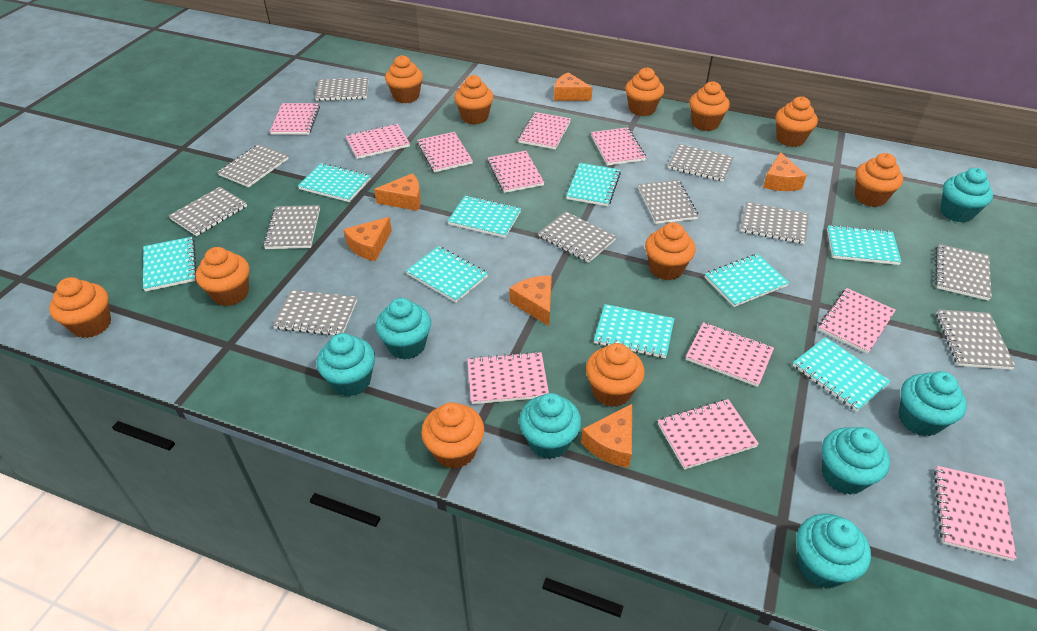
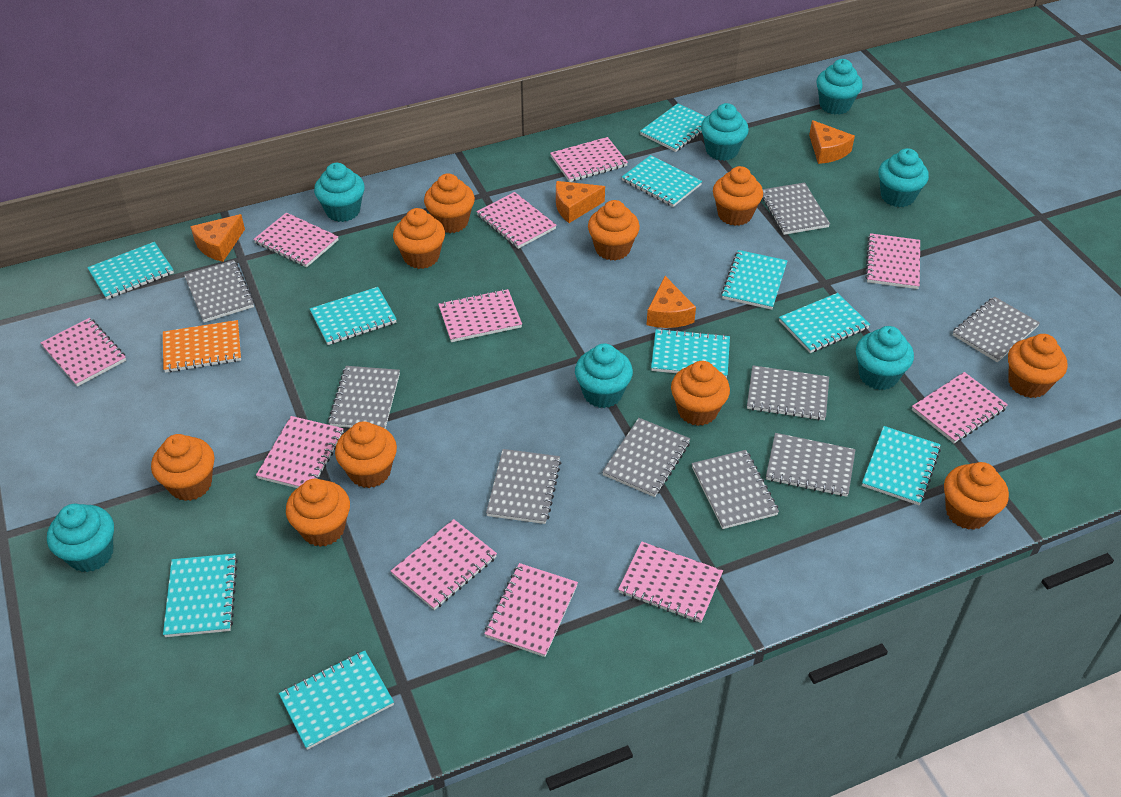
grey notebook: [169,187,247,236] [218,144,289,187] [263,205,320,249] [273,290,357,335] [315,77,368,101] [538,211,616,263] [638,180,698,224] [668,144,734,182] [741,202,809,244] [935,244,992,301] [936,309,1016,370] = 11 -> [184,260,254,322] [328,366,400,429] [486,449,561,524] [602,418,690,497] [692,450,779,529] [747,365,829,421] [763,182,830,235] [766,433,855,497] [953,296,1040,362] = 9
orange cheese: [344,217,392,261] [374,173,421,211] [510,276,552,326] [554,72,592,101] [581,404,632,468] [763,152,807,191] = 6 -> [190,214,245,262] [556,181,605,223] [647,276,696,328] [809,120,855,164] = 4
orange cupcake: [49,277,111,338] [196,247,249,306] [385,55,423,104] [421,402,484,469] [454,75,494,124] [586,343,645,407] [625,67,664,116] [645,222,696,280] [689,81,730,131] [776,96,818,147] [855,153,903,207] = 11 -> [151,434,214,501] [286,479,350,547] [335,421,397,488] [393,208,445,269] [424,173,475,233] [588,200,640,261] [671,361,730,426] [713,166,763,226] [944,462,1009,530] [1008,334,1068,398] = 10
orange notebook: none = 0 -> [163,320,241,373] = 1
turquoise notebook: [143,237,196,292] [298,163,370,202] [406,246,488,302] [448,195,521,238] [566,163,621,206] [594,304,675,358] [705,254,789,307] [793,337,891,412] [827,225,902,265] = 9 -> [87,242,174,299] [163,553,238,637] [279,650,394,750] [310,287,397,345] [622,155,702,207] [640,103,706,152] [651,329,730,378] [721,250,788,310] [779,293,870,353] [862,426,941,505] = 10

